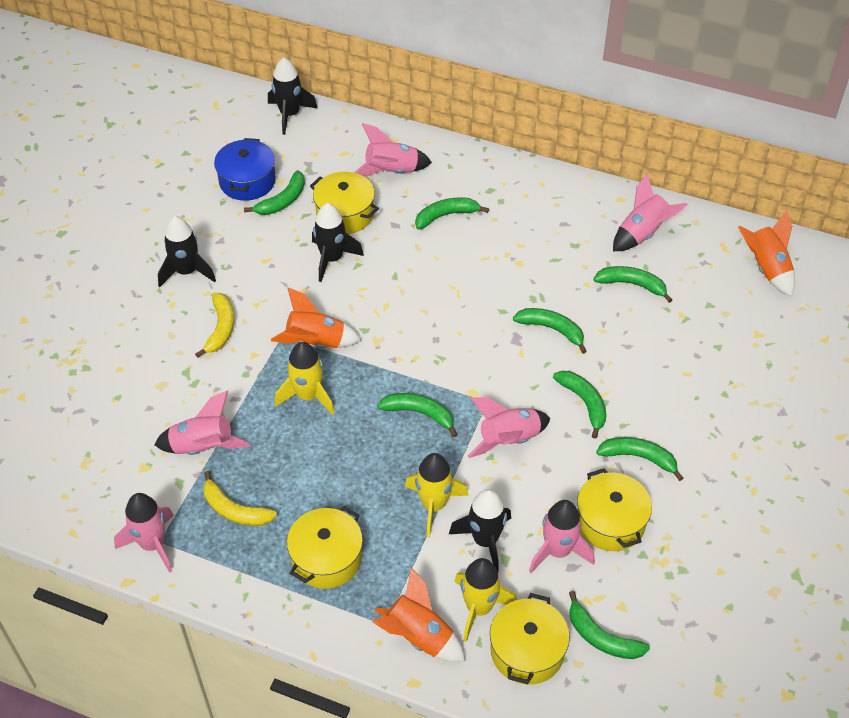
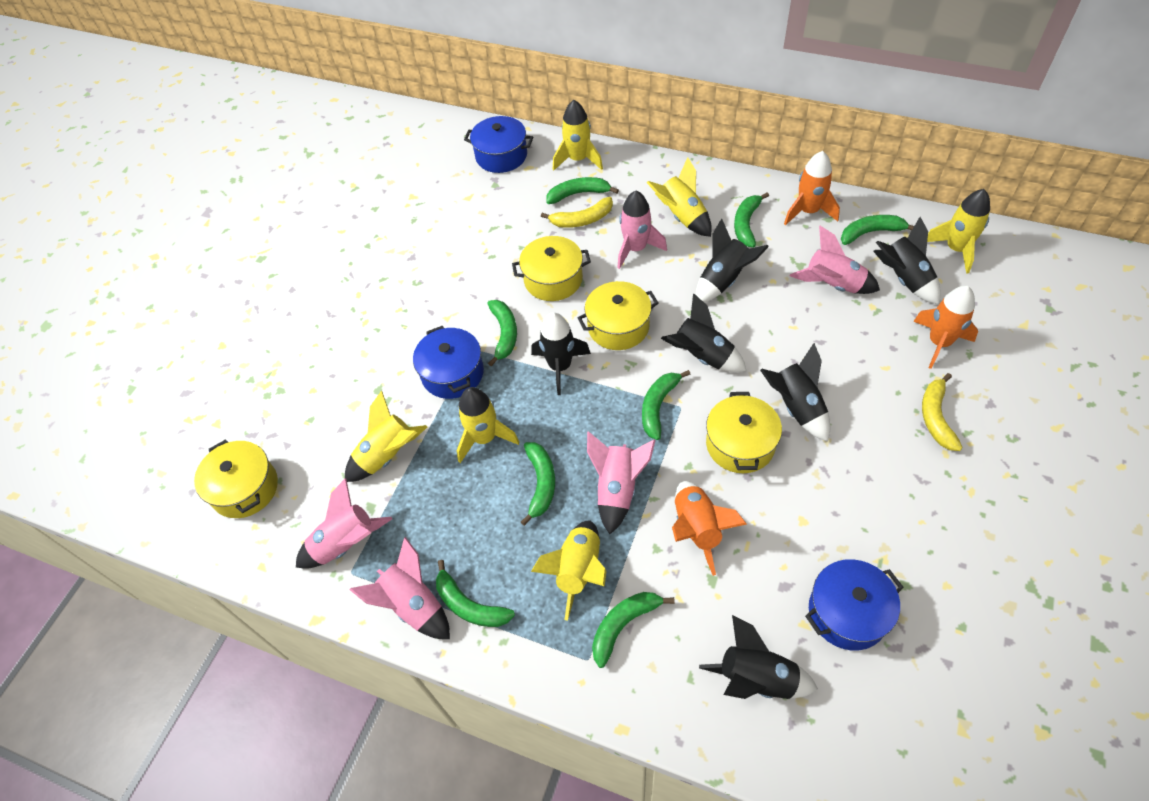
black rocket: [158,216,216,287] [268,57,318,135] [312,203,364,282] [449,489,511,572] = 4 -> [531,313,591,395] [661,293,746,372] [696,219,769,302] [699,615,818,699] [760,343,830,442] [873,217,941,305] = 6
blue pot: [214,138,276,201] = 1 -> [413,326,484,399] [464,116,533,173] [805,559,903,650] = 3
pink rocket: [114,493,174,573] [154,391,251,455] [354,123,432,176] [468,397,550,458] [529,500,595,573] [613,174,688,251] = 6 -> [296,478,392,569] [349,537,450,639] [587,431,655,534] [617,191,667,269] [790,226,880,294] = 5
yellow rocket: [275,342,335,415] [405,453,469,537] [454,558,517,642] = 3 -> [345,391,427,482] [457,387,519,463] [531,521,607,621] [553,100,603,170] [647,157,712,237] [927,189,990,274] = 6

